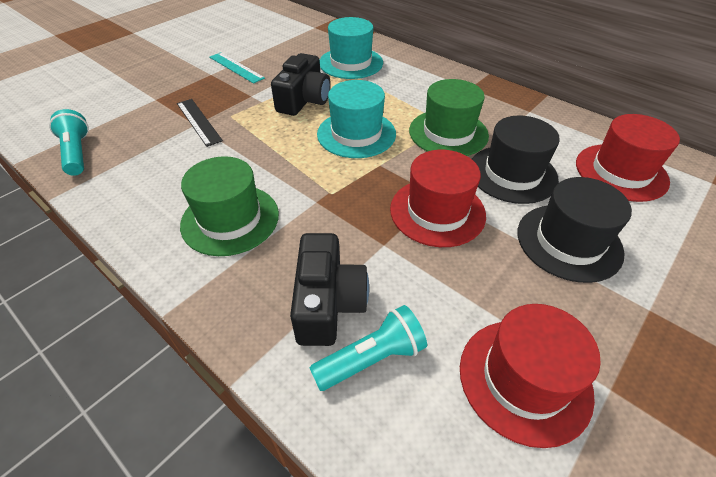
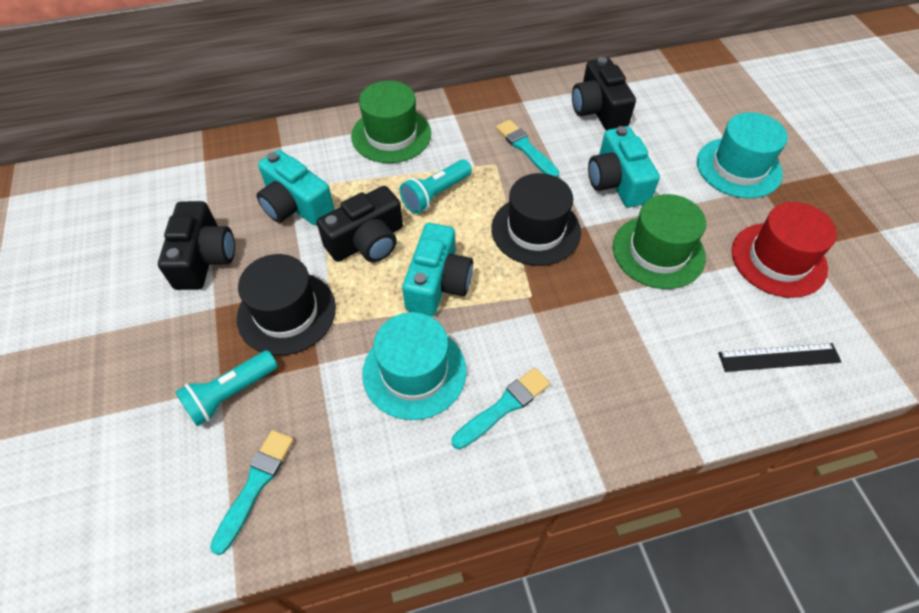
black camera: [271,53,331,116] [290,233,369,346] = 2 -> [158,201,235,290] [317,186,403,262] [572,57,636,130] = 3
red hat: [390,150,486,247] [460,304,601,448] [576,114,680,202] = 3 -> [732,202,837,298] = 1
turquoise brush: none = 0 -> [210,430,294,555] [452,367,550,449] [496,120,559,177] = 3
turquoise camera: none = 0 -> [257,150,335,225] [402,223,473,316] [588,126,660,207] = 3
turquoise ruler: [209,52,265,84] = 1 -> none = 0

